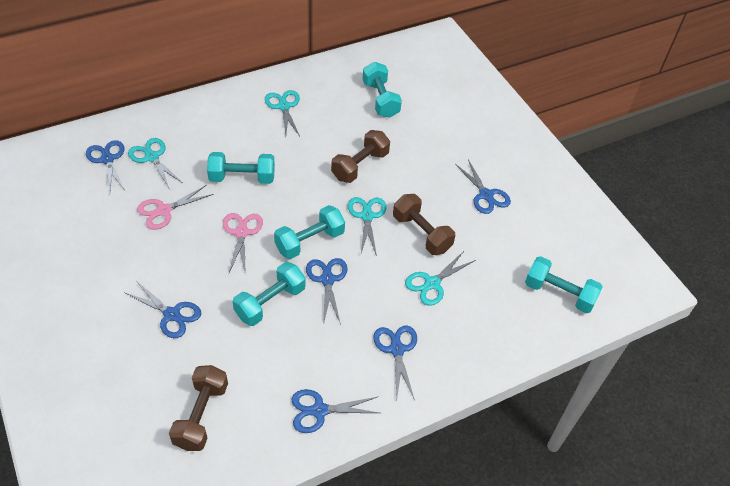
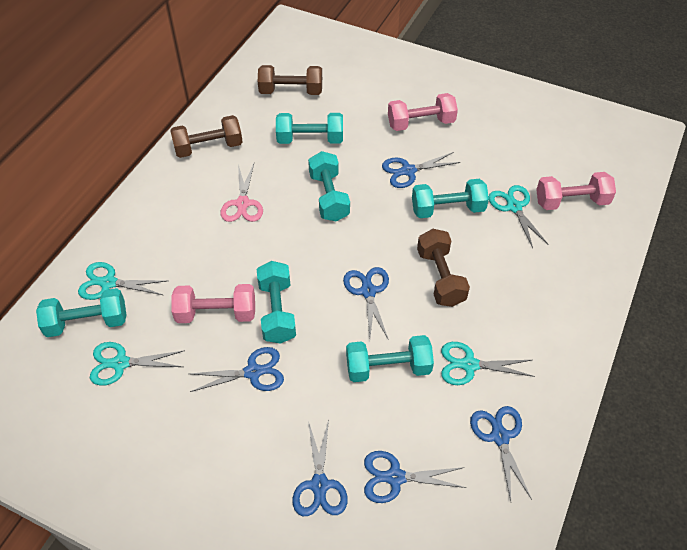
pink dumbbell: none = 0 -> [171,284,255,323] [388,93,458,131] [536,172,616,210] = 3
pink scissors: [137,185,214,230] [223,213,263,275] = 2 -> [220,164,263,222] = 1
turquoise dumbbell: [207,152,275,184] [232,262,306,326] [274,205,345,259] [363,62,402,118] [525,256,602,313] = 5 -> [36,288,126,337] [257,261,296,344] [276,113,343,144] [308,151,350,222] [346,335,434,382] [412,179,489,218] = 6

